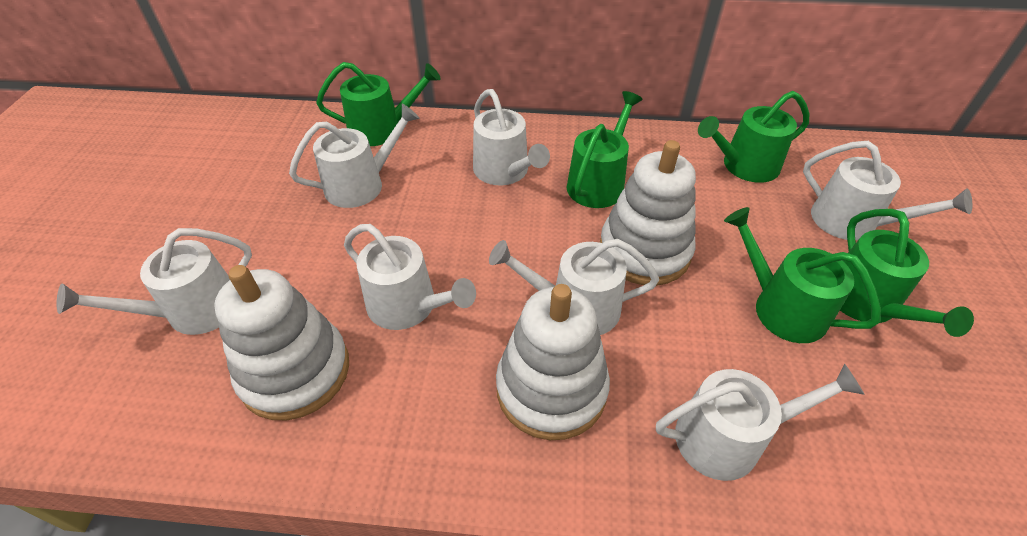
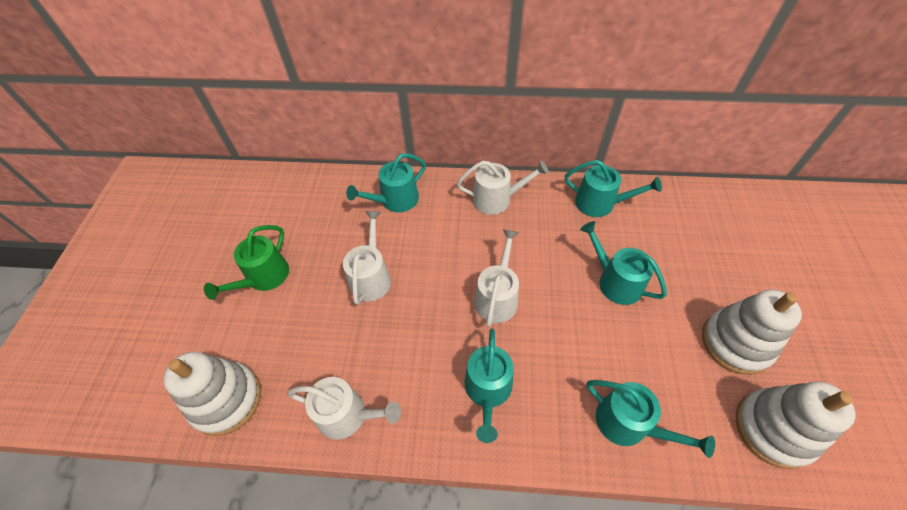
green watering can: [316,62,441,146] [567,91,642,208] [698,91,809,183] [724,207,881,343] [840,209,974,337] = 5 -> [204,225,289,300] = 1
turquoise watering can: none = 0 -> [346,153,426,212] [465,328,514,443] [565,160,662,217] [580,221,667,305] [587,380,715,458] = 5
white watering can: [56,228,252,335] [289,104,420,208] [344,224,476,330] [473,89,550,185] [489,239,659,335] [656,364,865,481] [803,141,972,240] = 7 -> [287,377,401,440] [343,211,391,305] [457,161,549,215] [474,229,519,327] = 4

